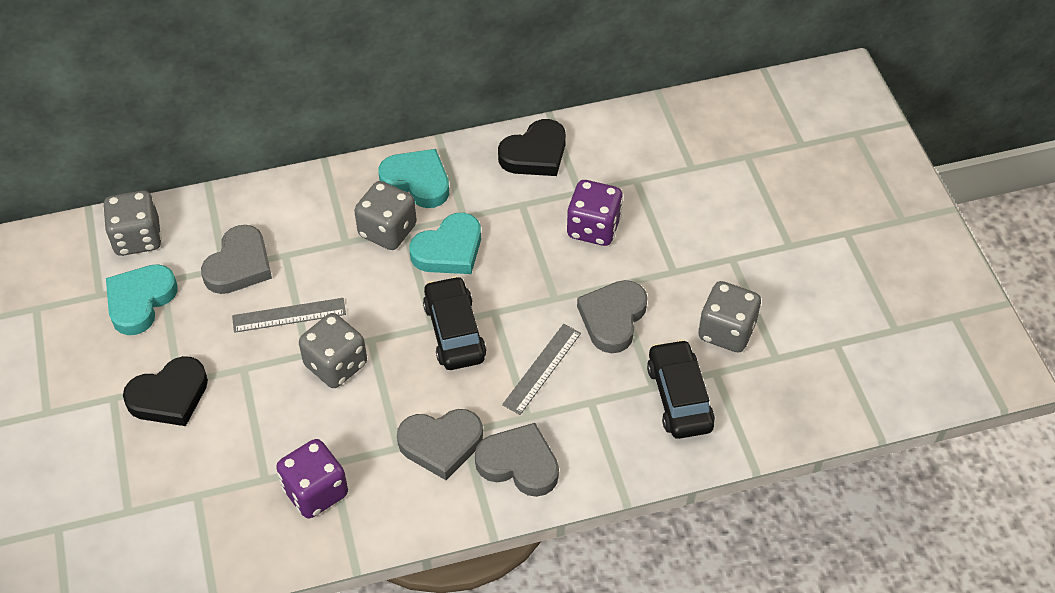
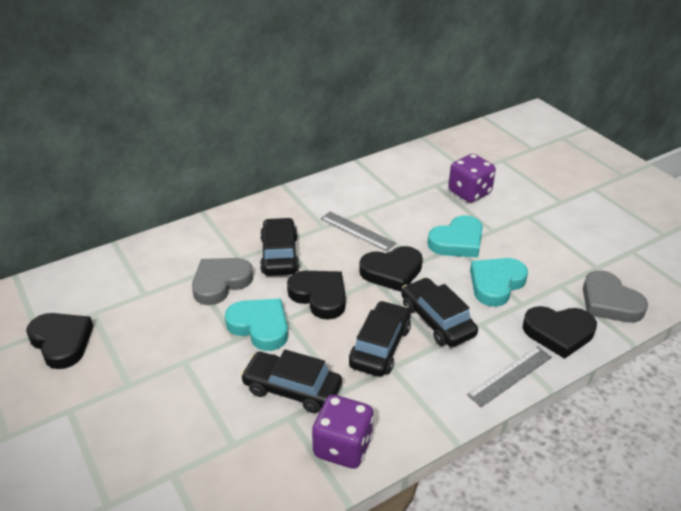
black car: [423,276,486,370] [647,339,715,439] = 2 -> [241,350,342,413] [260,218,299,276] [349,301,411,377] [401,278,478,347] = 4
black heart: [123,356,208,426] [498,119,566,176] = 2 -> [26,313,93,369] [287,271,346,320] [359,246,423,292] [523,306,597,359] = 4
grey dice: [103,190,162,256] [299,313,367,388] [354,181,417,250] [698,281,761,352] = 4 -> none = 0
grey heart: [201,225,272,294] [397,409,483,480] [475,423,559,497] [577,280,648,353] = 4 -> [192,258,253,305] [583,270,648,323] = 2

